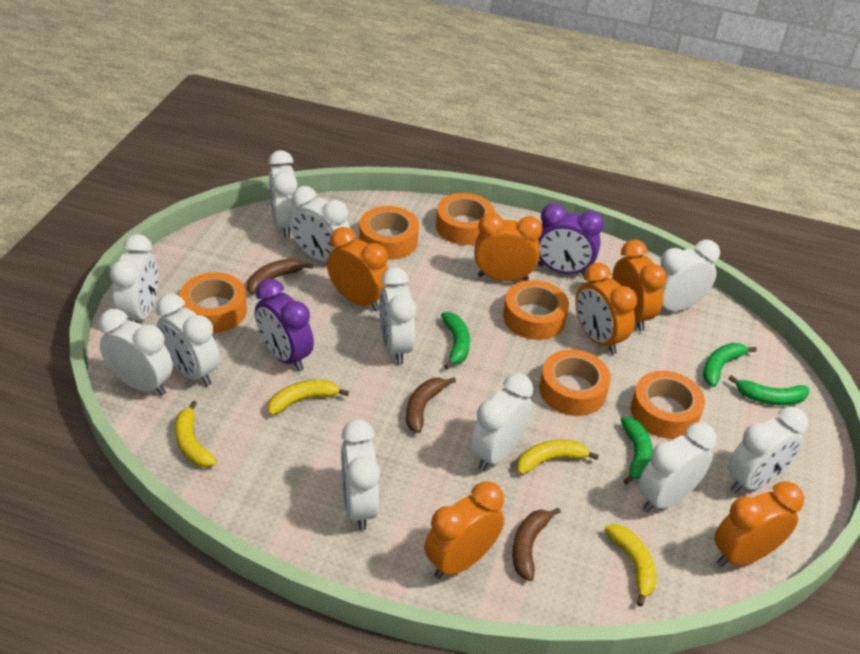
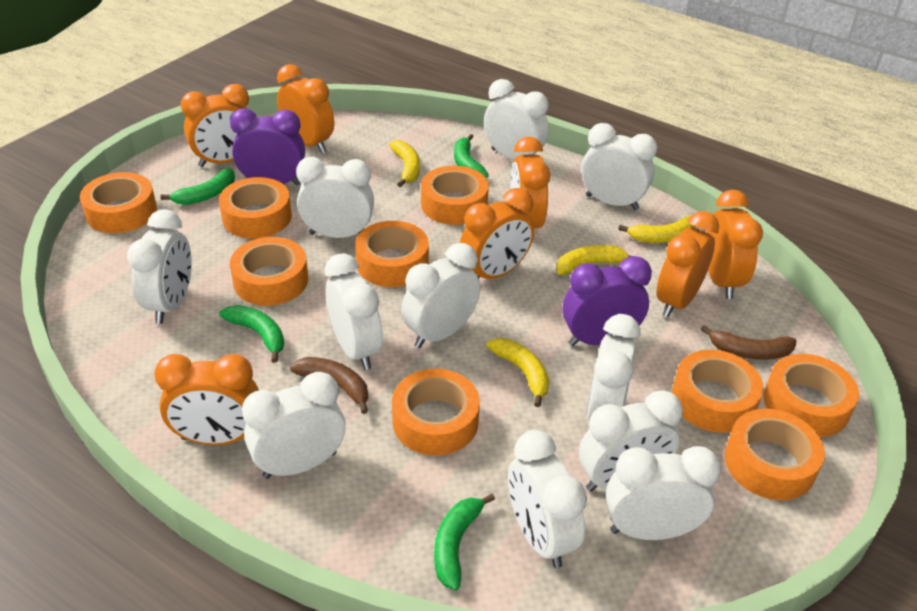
brown banana: [247,258,313,294] [406,377,456,433] [512,508,561,581] = 3 -> [290,357,368,414] [701,325,796,360] = 2
orange clock: [327,227,388,311] [424,481,504,579] [475,213,543,281] [575,263,637,354] [612,240,667,331] [714,481,804,567] = 6 -> [154,354,259,445] [181,84,249,167] [277,64,334,153] [460,188,534,279] [511,136,550,228] [656,211,719,318] [707,190,763,299] = 7
orange tape: [179,272,247,333] [359,206,419,260] [436,193,495,245] [503,280,569,340] [539,349,611,416] [631,371,705,439] = 6 -> [80,172,157,233] [219,177,292,238] [230,237,308,306] [355,221,429,287] [392,369,480,455] [421,166,489,225] [672,350,763,433] [725,409,825,500] [763,354,859,437] = 9

